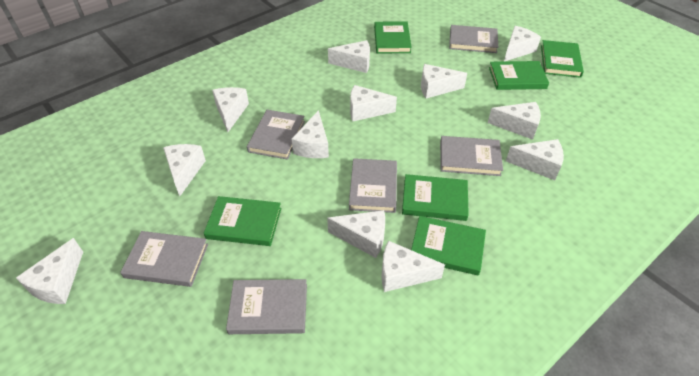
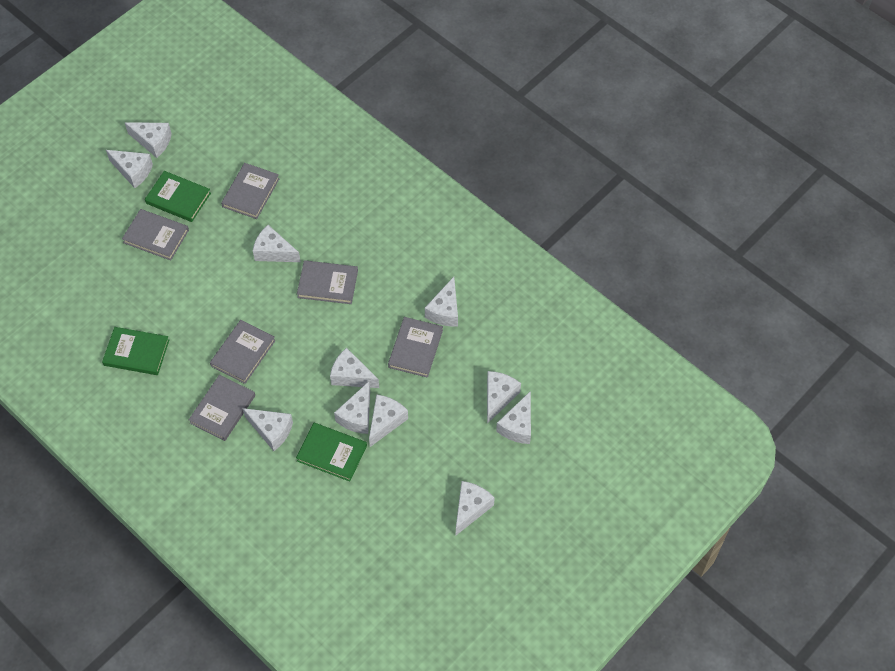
green book: [204,196,281,246] [374,21,412,53] [402,174,469,221] [411,216,486,275] [489,61,549,90] [541,40,584,78] = 6 -> [102,327,169,375] [145,171,211,222] [296,423,367,482] = 3
white cheese: [16,238,83,304] [163,144,206,196] [212,87,249,132] [292,110,329,158] [327,210,385,258] [328,40,370,73] [350,85,397,121] [381,241,445,292] [421,64,467,99] [488,102,541,140] [504,26,541,61] [506,139,564,180] = 12 -> [106,150,153,188] [125,122,172,158] [243,408,293,451] [253,225,301,262] [330,348,379,388] [334,382,370,434] [369,394,408,447] [425,277,458,326] [456,481,495,535] [487,371,521,424] [496,391,531,444] = 11

